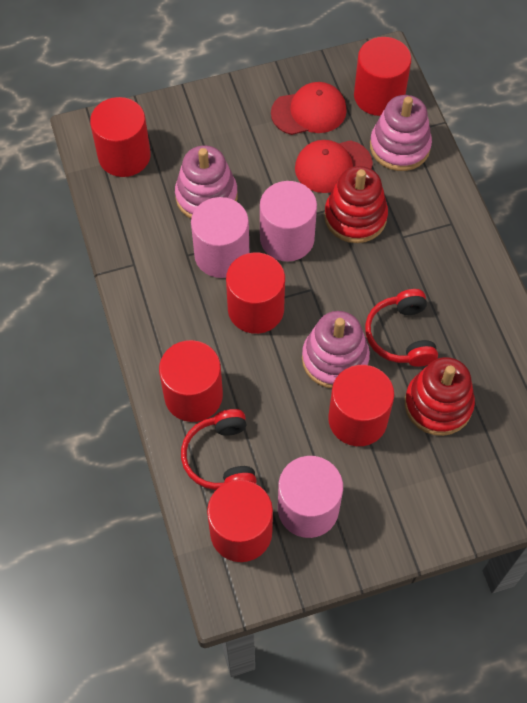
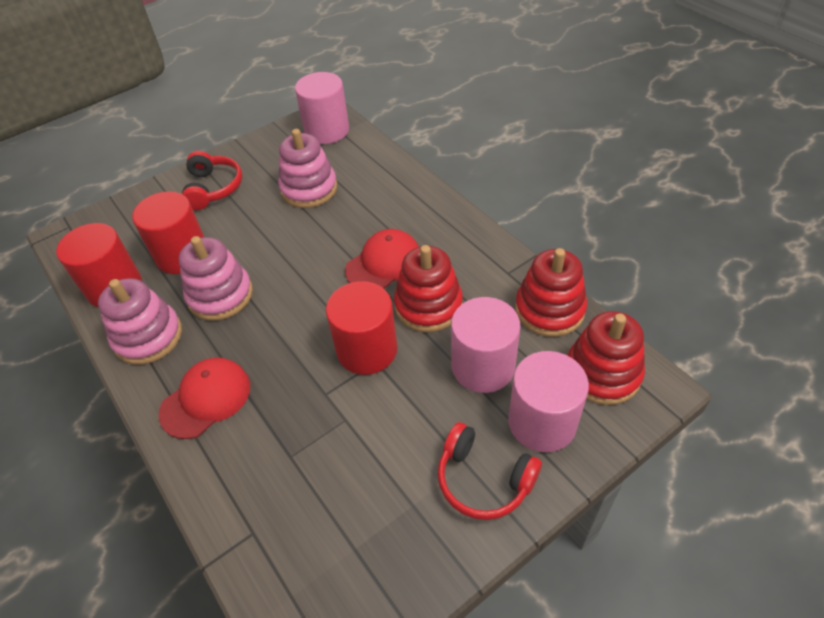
red cylinder: [90,97,151,177] [159,340,223,422] [207,480,273,562] [226,252,285,334] [328,365,394,446] [354,37,411,116] = 6 -> [56,223,142,307] [132,191,204,274] [326,281,398,375] = 3
red stacking toy: [324,166,388,243] [405,357,475,436] = 2 -> [394,245,463,332] [515,248,587,337] [567,311,645,405] = 3

